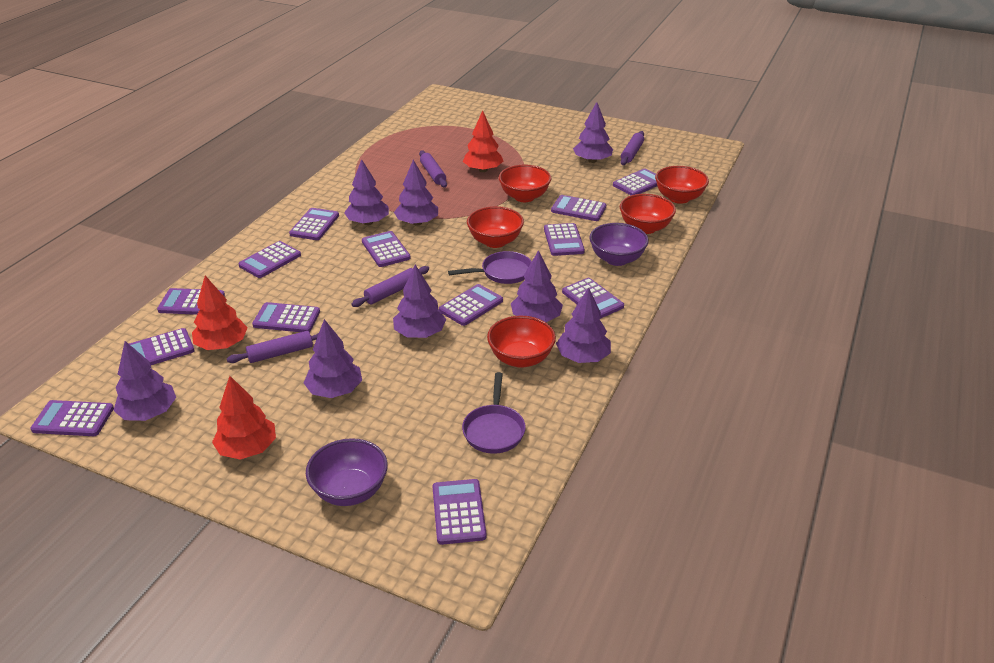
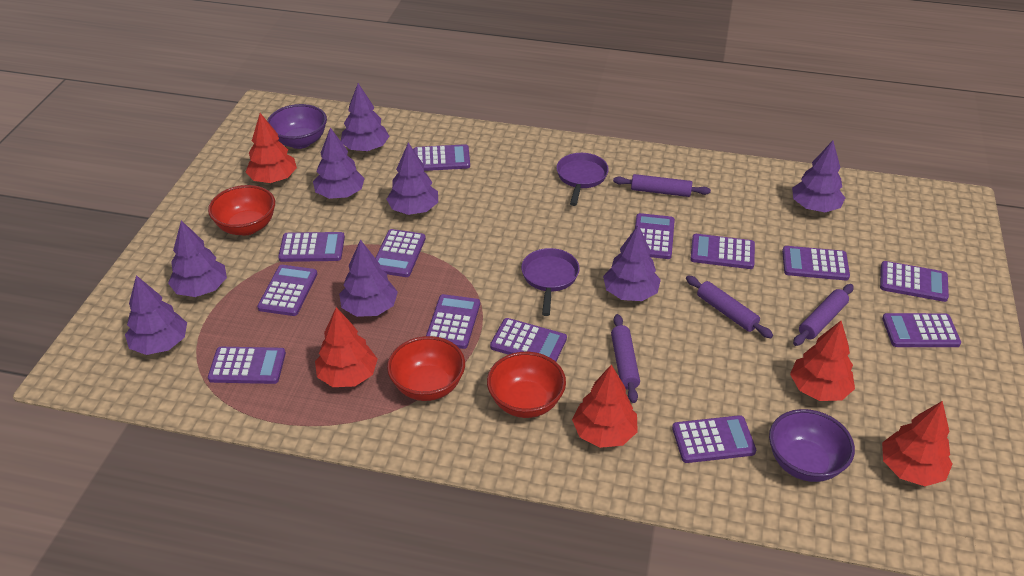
red bowl: [467,206,524,248] [487,316,556,368] [499,165,551,202] [620,194,676,234] [655,166,709,204] = 5 -> [208,185,275,235] [387,336,465,401] [487,352,566,418] = 3
red tree: [192,276,248,350] [212,376,276,460] [463,110,503,172] = 3 -> [245,113,297,183] [315,307,377,387] [572,364,638,448] [790,321,855,401] [882,401,953,486] = 5

